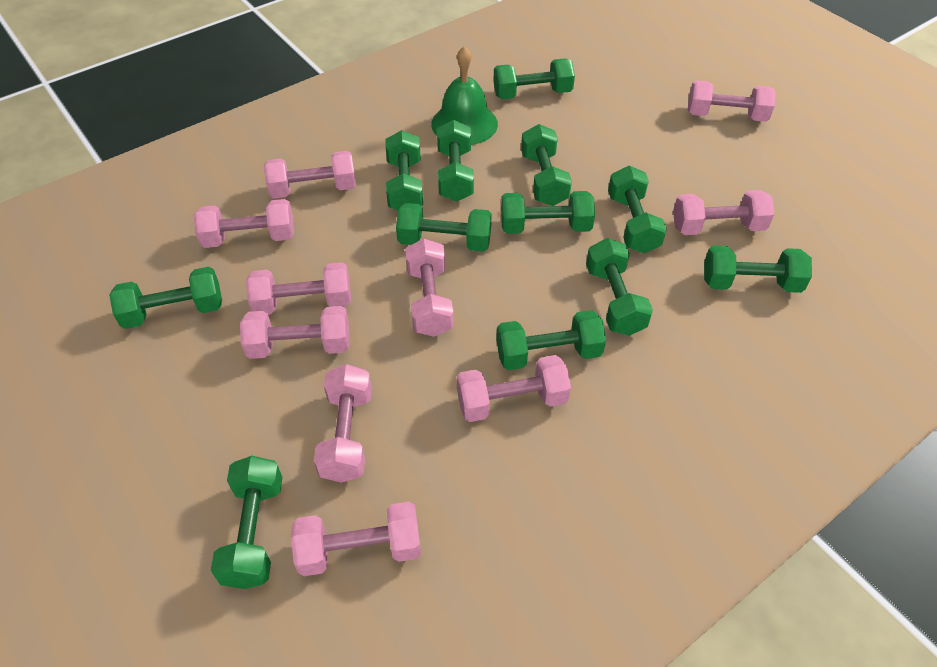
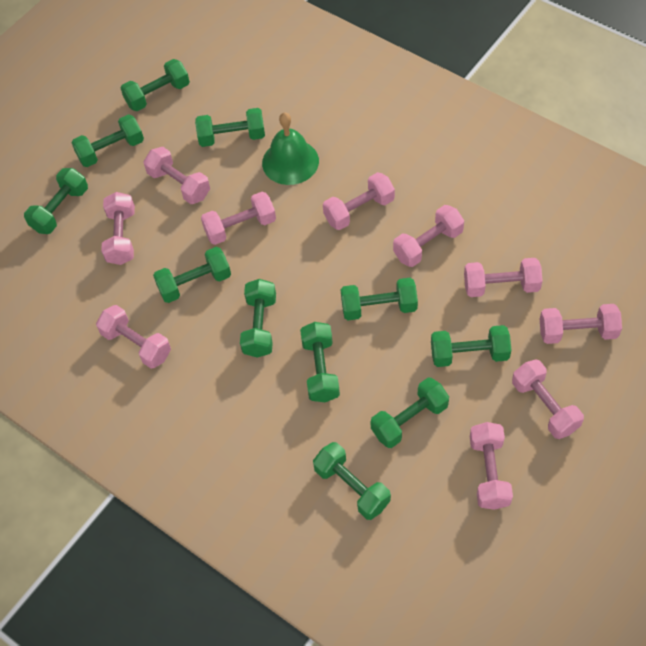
green dumbbell: [109,267,222,329] [211,456,282,589] [385,130,423,210] [396,203,492,252] [437,120,474,202] [493,58,575,99] [496,310,606,370] [501,191,595,234] [521,124,572,206] [586,238,653,336] [608,166,667,253] [704,246,812,293] = 12 -> [24,168,88,234] [71,114,144,167] [121,59,190,111] [153,247,231,303] [195,108,265,147] [240,279,276,358] [300,322,340,402] [313,442,391,520] [341,278,418,320] [371,378,449,448] [431,325,511,367] = 11

